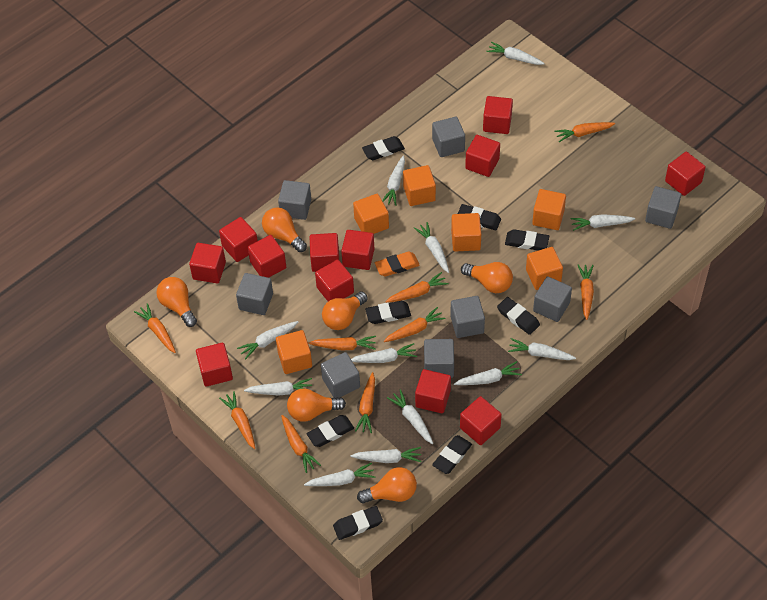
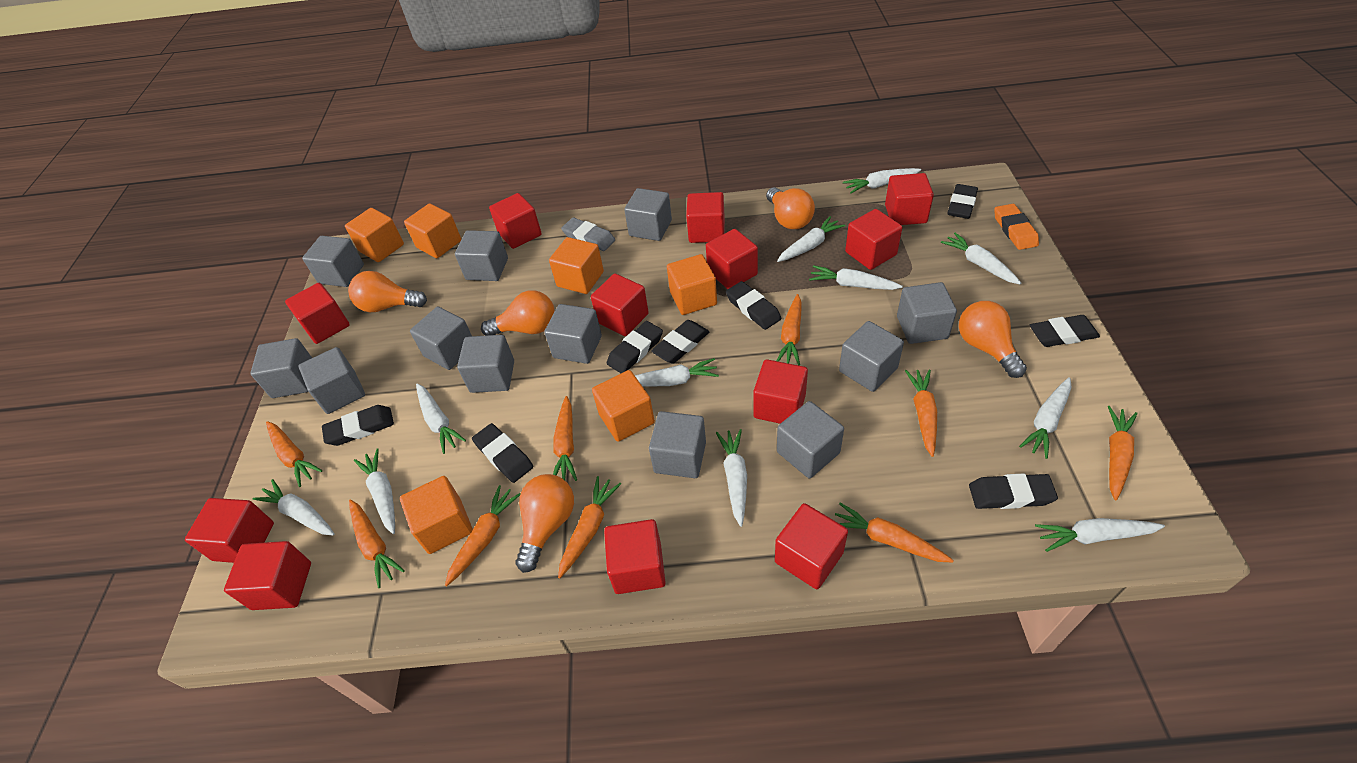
grey cube: [236,273,273,315] [278,180,311,220] [321,352,360,398] [424,339,454,378] [432,117,465,157] [450,296,485,338] [533,276,572,322] [645,186,681,229] = 8 -> [251,338,312,398] [298,347,365,414] [302,236,364,287] [410,307,472,370] [455,230,508,281] [457,335,514,393] [544,304,602,364] [624,188,672,241] [649,411,706,478] [777,401,844,479] [839,321,904,392] [897,282,957,344] = 12
grey eraser: none = 0 -> [561,217,615,251] = 1
orange light bulb: [156,277,197,327] [262,207,307,252] [287,388,346,422] [322,291,368,330] [357,467,417,504] [461,262,513,293] = 6 -> [348,271,427,312] [481,290,555,336] [515,474,574,573] [766,187,815,229] [959,301,1027,378] = 5
white carrot: [237,321,298,360] [244,378,312,396] [304,463,375,486] [351,343,417,363] [351,447,421,463] [382,155,405,206] [387,389,433,444] [414,222,449,273] [454,361,522,385] [486,42,545,65] [508,338,576,360] [570,214,635,231] = 12 -> [252,479,335,536] [354,448,395,534] [416,383,466,454] [635,358,719,387] [716,429,747,527] [777,216,845,262] [809,265,903,290] [843,168,921,194] [941,233,1021,285] [1019,377,1071,459] [1035,518,1165,552] = 11

